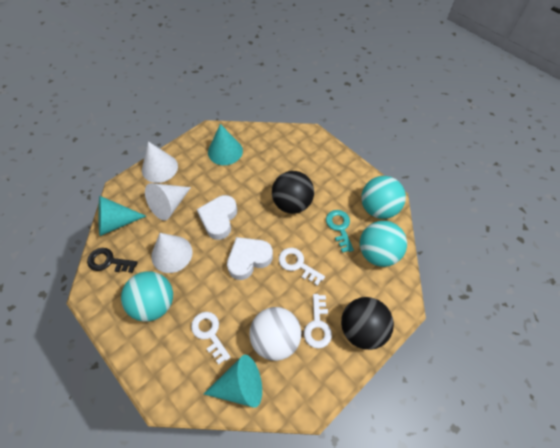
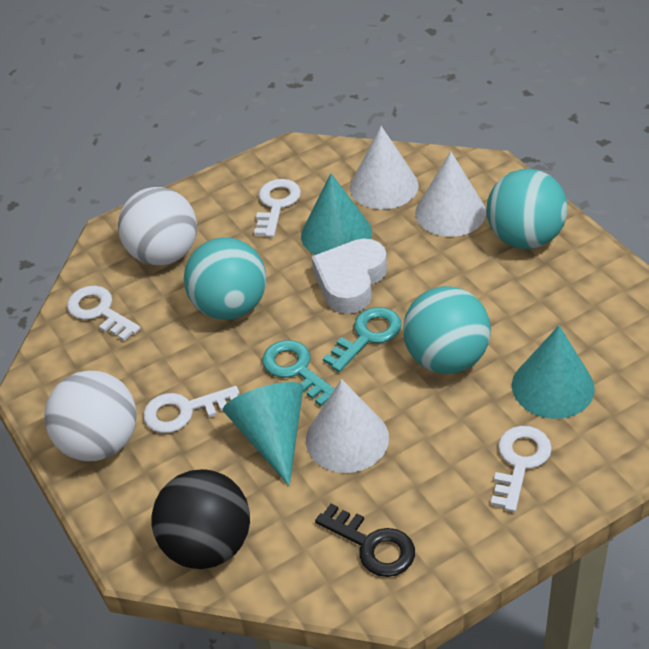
black ball: [272,171,314,214] [341,297,394,350] = 2 -> [151,469,250,569] = 1
turquoise key: [326,210,354,253] = 1 -> [262,340,334,406] [323,307,402,372] = 2
white ball: [249,307,301,361] = 1 -> [44,370,137,461] [118,187,197,266] = 2
white heart: [197,195,237,240] [227,237,273,280] = 2 -> [312,239,387,314] = 1
white key: [191,312,231,364] [279,248,325,286] [304,294,332,349] = 3 -> [67,286,141,341] [143,386,240,433] [254,179,301,237] [491,426,552,512] = 4

